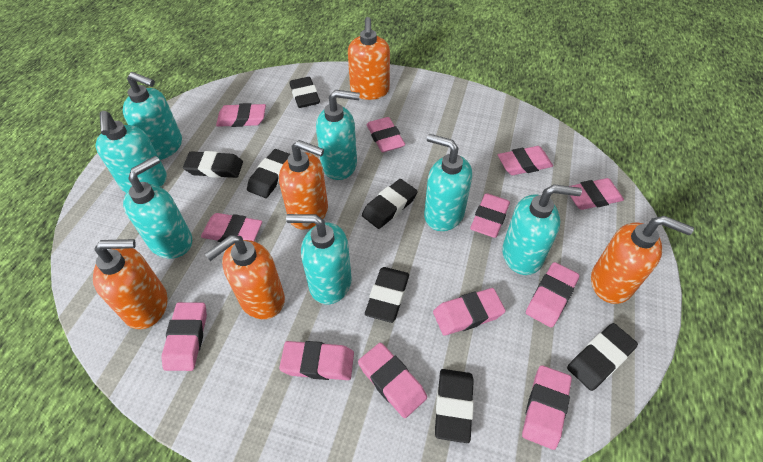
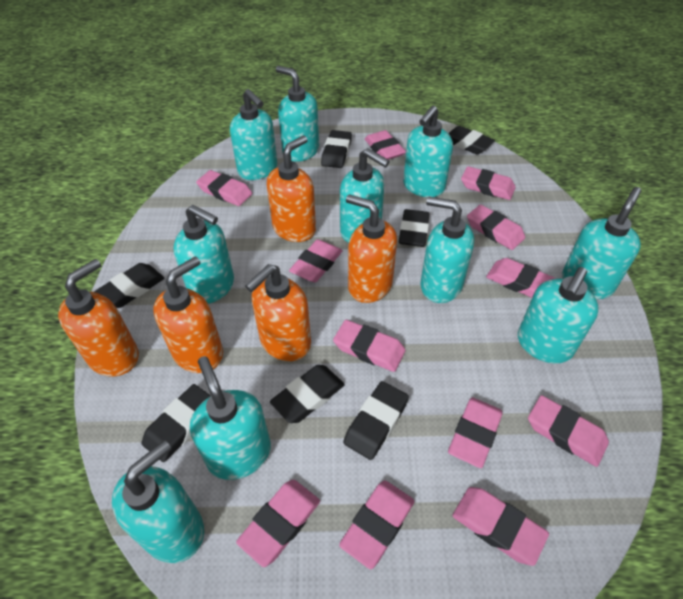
turquoise soap dispenser: [95,111,167,193] [123,72,182,160] [123,156,192,259] [286,214,352,304] [316,90,360,180] [424,134,472,231] [502,184,582,275] = 7 -> [112,440,204,563] [174,205,234,304] [190,356,271,480] [230,89,277,180] [276,66,319,162] [340,148,390,243] [403,105,453,197] [421,197,474,303] [518,267,599,364] [562,187,641,299] = 10

